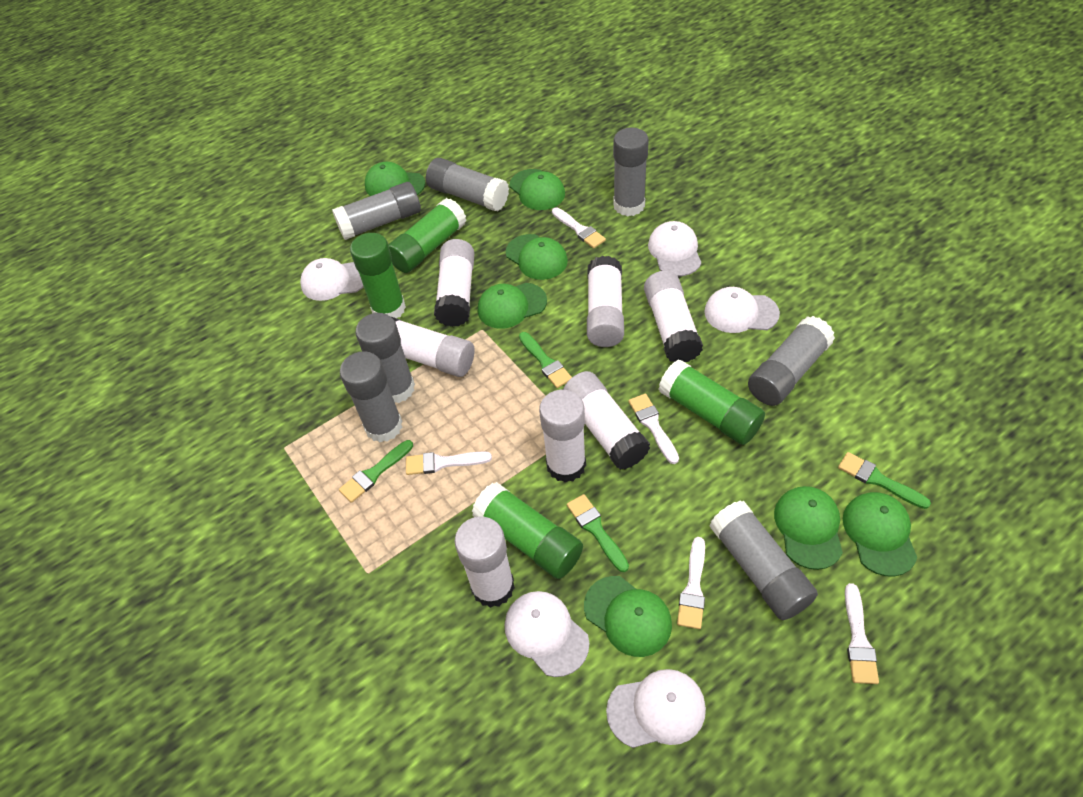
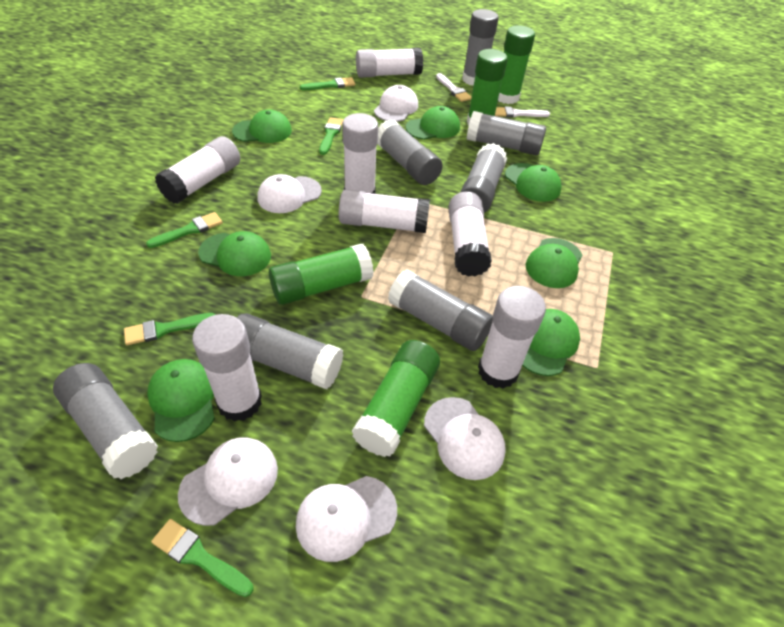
green brush: [339,440,413,503] [519,332,572,388] [567,494,629,572] [838,452,931,509] = 4 -> [124,313,215,345] [146,212,223,248] [151,519,253,597] [300,77,355,90] [319,117,343,155] = 5
white brush: [406,451,492,475] [552,207,606,248] [628,394,679,464] [677,537,705,629] [845,583,879,684] = 5 -> [436,73,472,102] [495,106,550,117] = 2

